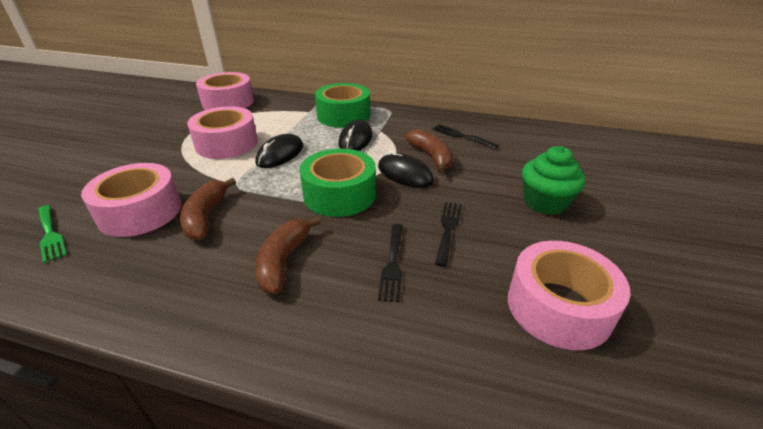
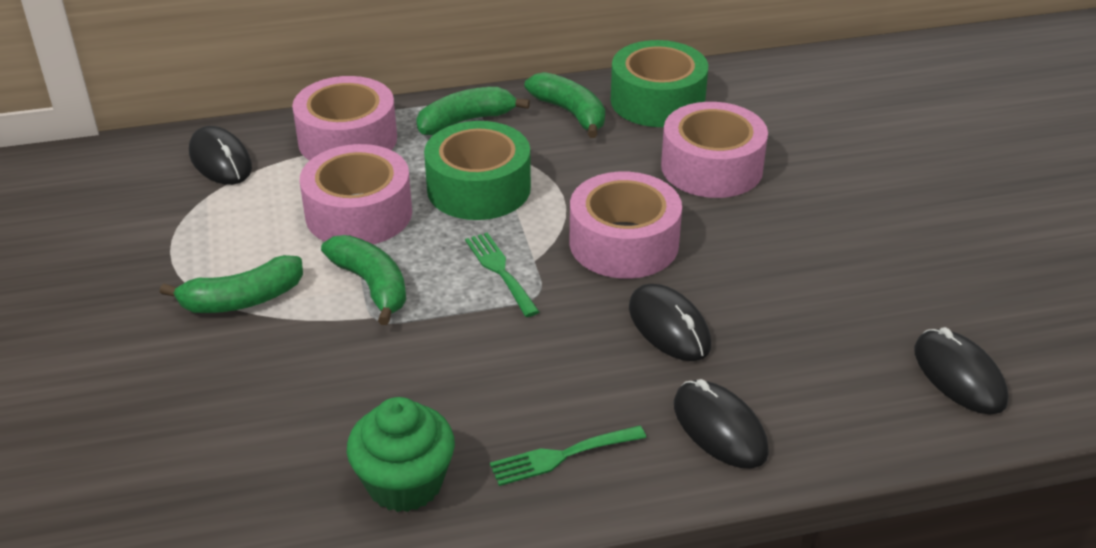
black fork: [378,224,403,302] [432,124,499,149] [435,202,462,267] = 3 -> none = 0
black mouse: [256,134,303,168] [338,120,373,151] [378,150,434,188] = 3 -> [189,126,252,185] [629,284,711,361] [674,379,769,469] [914,327,1008,415] = 4
brown banana: [180,178,236,240] [255,216,321,294] [405,129,453,174] = 3 -> none = 0
green banana: none = 0 -> [160,255,303,313] [321,235,406,325] [416,87,530,135] [524,72,605,138] = 4
green fork: [38,205,67,263] = 1 -> [465,233,539,317] [490,425,646,486] = 2

